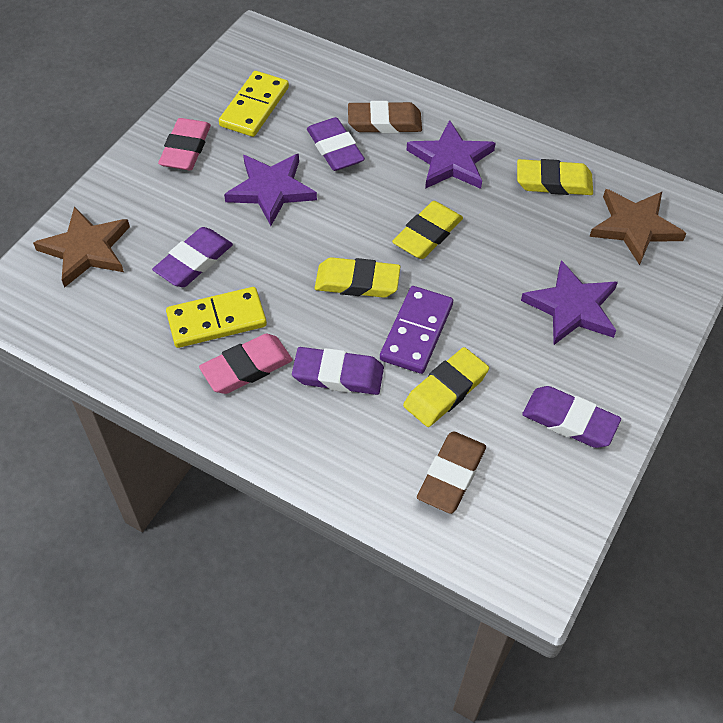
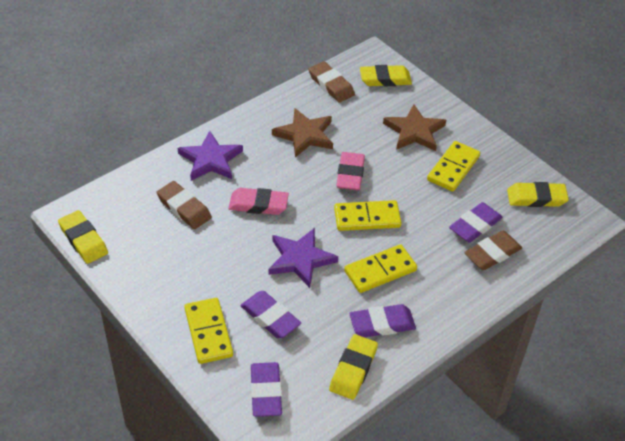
brown eraser: [348,101,422,133] [417,431,486,514] = 2 -> [156,181,212,229] [309,61,355,103] [464,231,522,270] = 3
purple domino: [380,286,453,374] = 1 -> none = 0
purple star: [224,154,317,226] [407,120,495,189] [521,260,618,345] = 3 -> [178,131,243,181] [269,228,338,288] = 2
yellow domino: [166,287,267,348] [219,71,289,137] = 2 -> [184,298,233,364] [334,200,401,231] [344,244,417,293] [427,141,480,192] = 4

